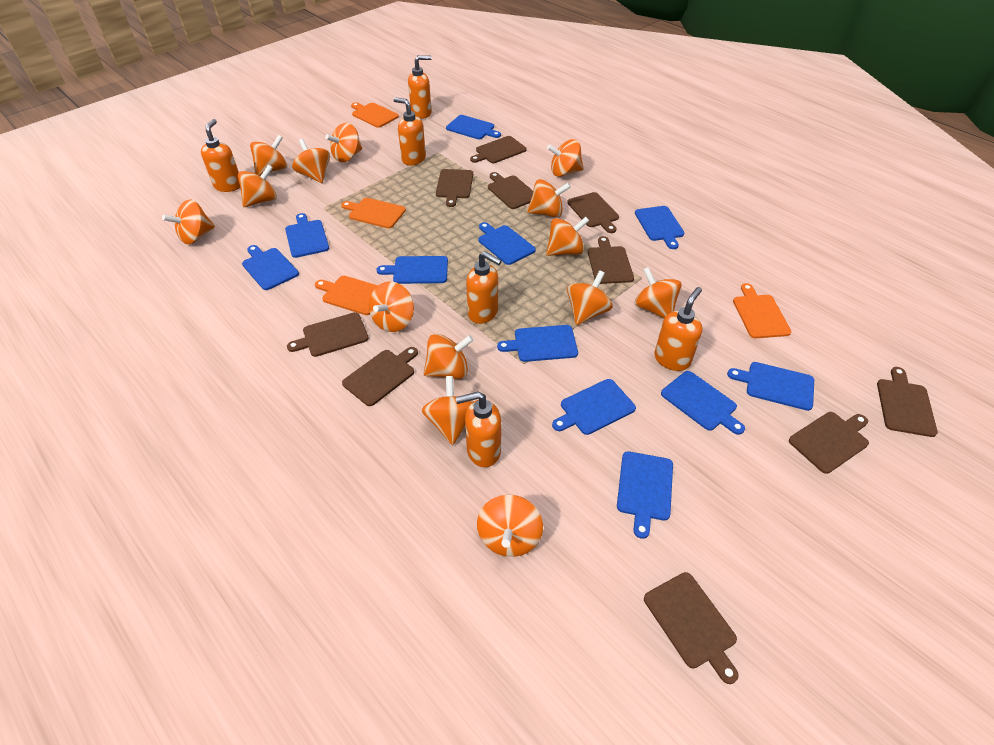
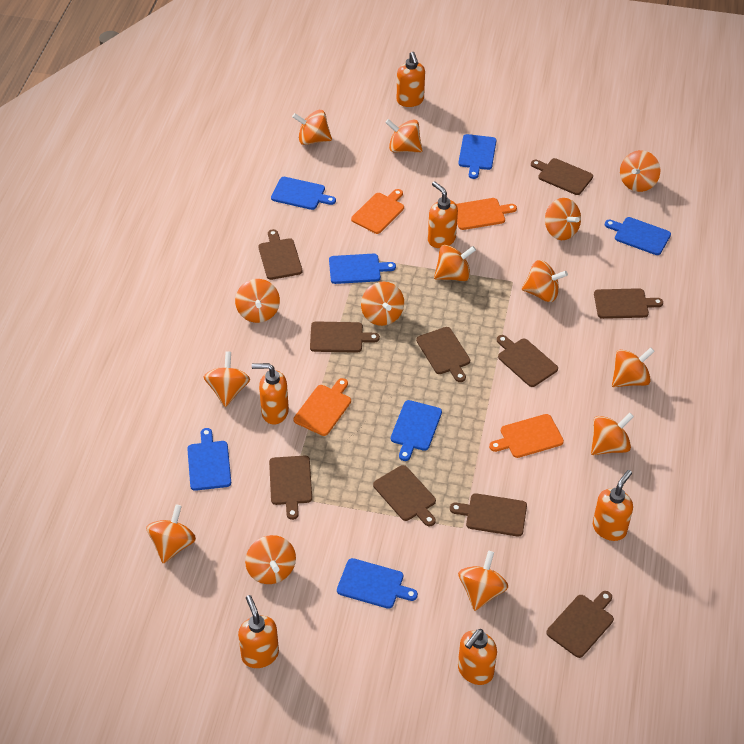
blue cutting board: [242,245,299,290] [285,213,329,258] [377,256,448,284] [446,115,501,139] [479,222,536,265] [497,325,578,362] [552,379,636,435] [617,451,673,539] [635,206,684,249] [661,371,745,435] [727,362,814,411] = 11 -> [187,428,231,491] [271,177,336,210] [329,254,396,284] [337,558,418,609] [391,400,442,461] [458,134,496,179] [605,217,671,255] = 7

